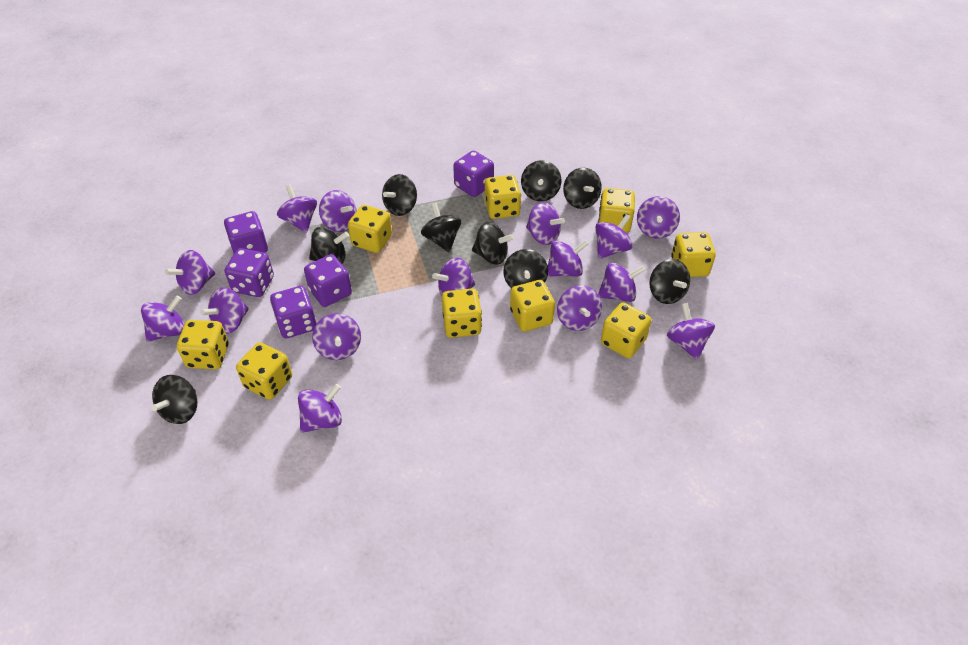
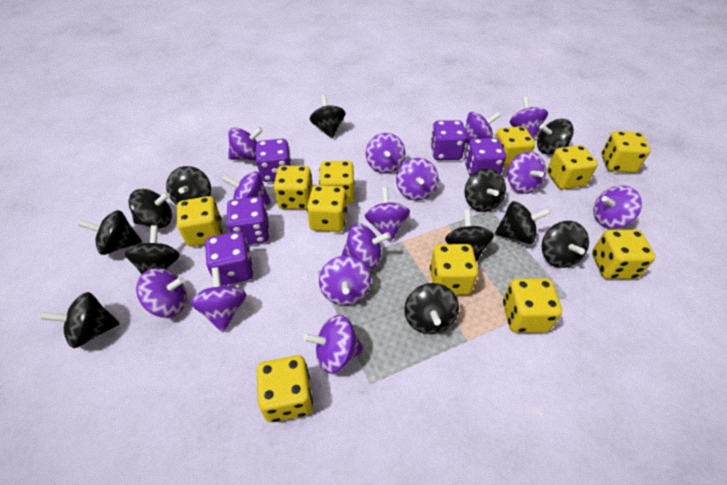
black spinning top: [151,375,197,424] [309,227,349,264] [382,174,417,216] [421,202,462,252] [472,222,514,264] [503,249,548,289] [521,160,561,201] [563,168,602,209] [649,259,690,304] = 9 -> [41,292,120,348] [78,210,142,255] [125,225,180,274] [128,189,172,228] [166,166,211,205] [310,95,345,138] [404,283,459,334] [445,209,494,262] [464,169,506,212] [495,201,550,244] [537,119,574,155] [542,221,589,268] = 12
purple spinning top: [141,295,184,342] [165,250,215,295] [200,287,249,334] [277,185,317,233] [298,384,342,433] [312,313,361,360] [319,190,357,232] [432,257,475,296] [526,202,565,245] [548,240,589,277] [557,285,602,331] [596,214,633,259] [598,263,645,302] [637,196,680,238] [667,303,715,360] = 15 -> [136,268,187,318] [190,267,246,332] [222,171,271,205] [228,127,263,160] [303,315,364,374] [319,256,371,305] [341,223,391,269] [365,187,410,242] [366,133,405,174] [396,158,438,201] [465,112,501,143] [508,152,546,194] [510,96,548,140] [593,186,642,229] = 14
yellow dice: [177,320,229,369] [236,342,292,400] [348,205,392,253] [442,288,482,338] [485,175,521,219] [510,280,555,332] [598,188,635,232] [601,303,651,358] [671,232,716,277] = 9 -> [177,196,222,247] [256,355,313,422] [274,166,313,209] [307,185,347,232] [319,161,355,204] [430,244,478,295] [495,126,535,168] [503,278,562,333] [547,145,598,189] [592,230,655,279] [601,131,651,173] = 11

